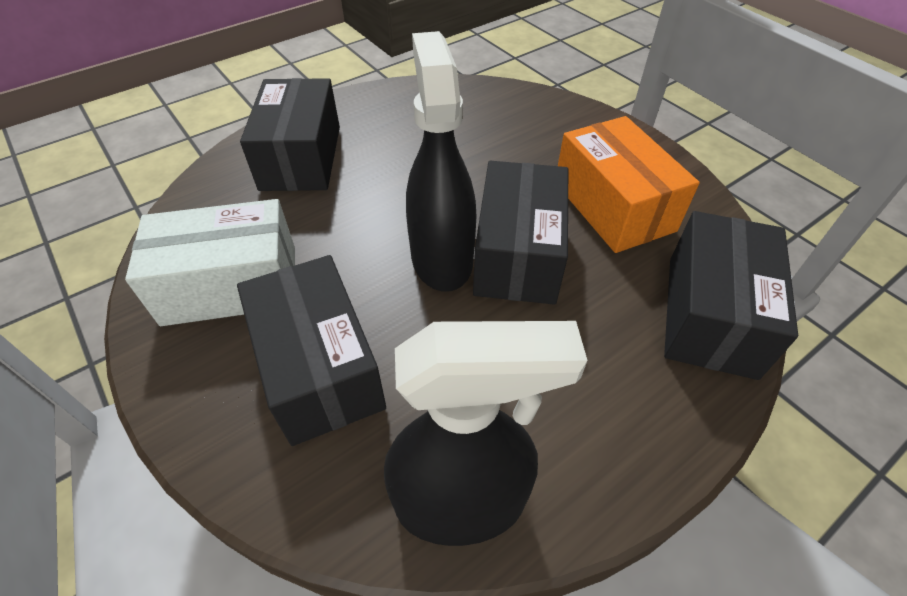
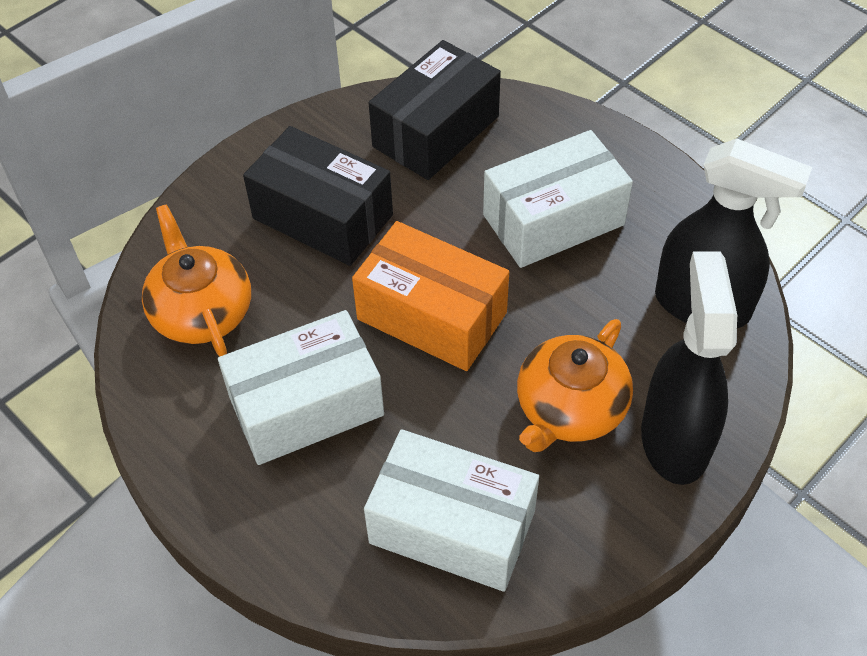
black box: [237,255,386,446] [240,78,340,191] [473,161,568,305] [664,211,798,380] = 4 -> [243,126,393,266] [369,40,501,180] = 2
orange teapot: none = 0 -> [142,205,251,357] [517,319,633,452] = 2
white box: [125,199,295,326] = 1 -> [218,310,384,465] [364,429,539,592] [483,130,633,268] = 3

